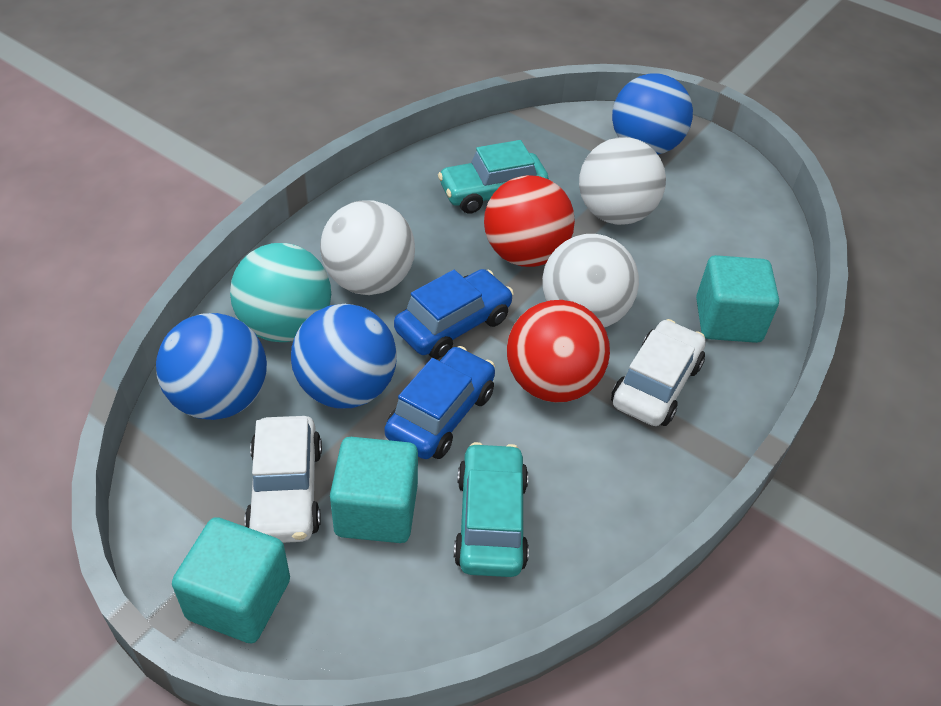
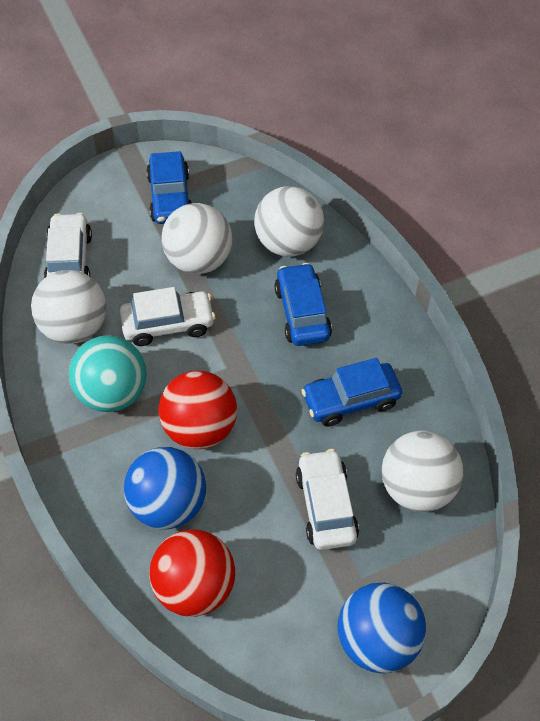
blue ball: [156,313,267,420] [291,304,397,408] [612,73,693,154] = 3 -> [124,447,206,529] [338,583,426,673] = 2
blue car: [385,346,495,459] [394,269,514,359] = 2 -> [146,151,191,224] [275,263,332,346] [301,358,402,427] = 3
turquoise car: [438,140,549,213] [454,442,529,577] = 2 -> none = 0
turquoise cube: [172,517,290,643] [330,437,418,543] [696,255,779,343] = 3 -> none = 0
white ball: [320,200,415,295] [542,234,639,328] [579,137,666,225] = 3 -> [31,270,106,344] [161,203,232,274] [254,186,324,257] [382,431,463,512] = 4
white car: [245,416,322,543] [611,319,706,426] = 2 -> [44,213,92,279] [119,287,215,346] [296,449,359,550] = 3

